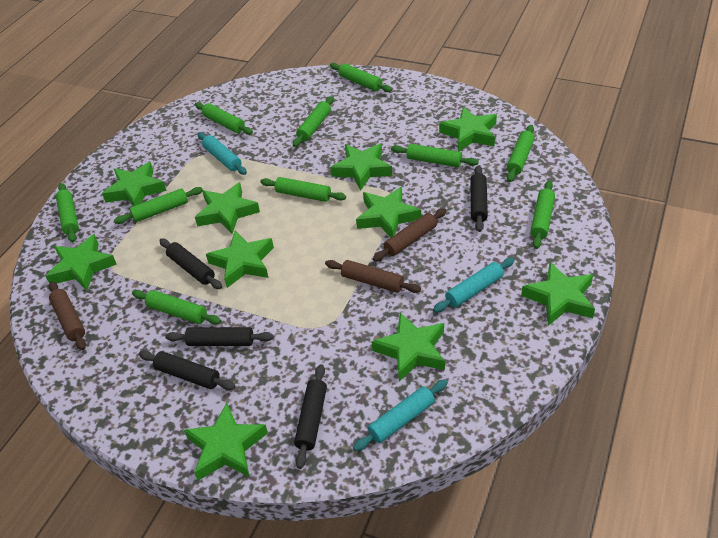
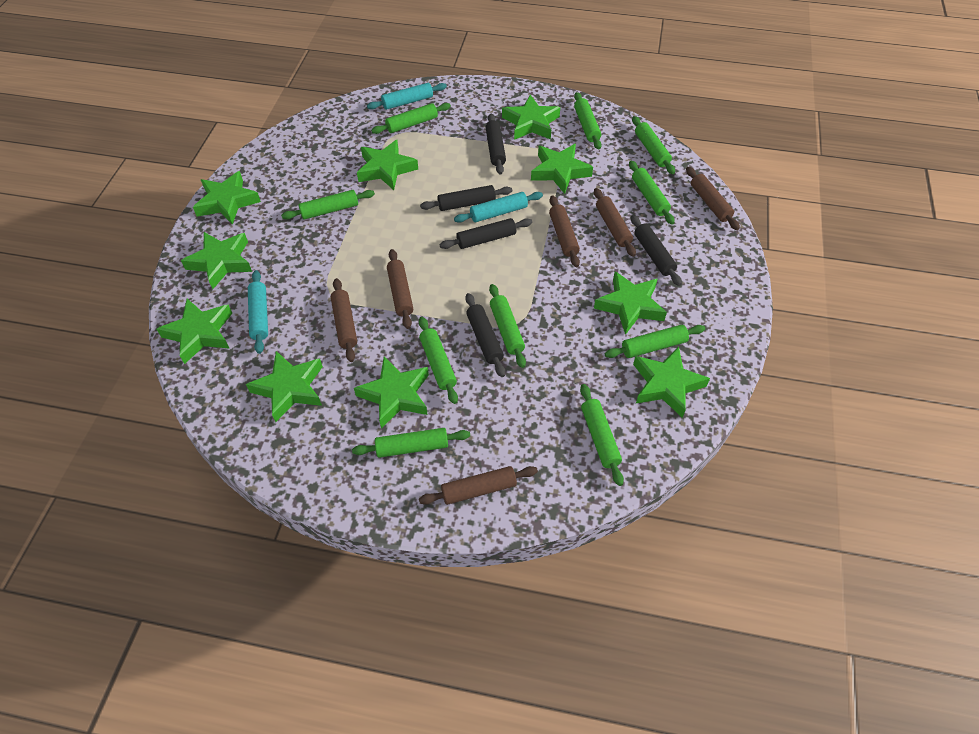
brown rolling pin: [49,281,86,350] [325,260,421,293] [373,208,447,261] = 3 -> [331,278,357,362] [387,249,413,329] [419,466,538,505] [549,196,580,267] [594,188,636,257] [686,167,740,230] = 6

